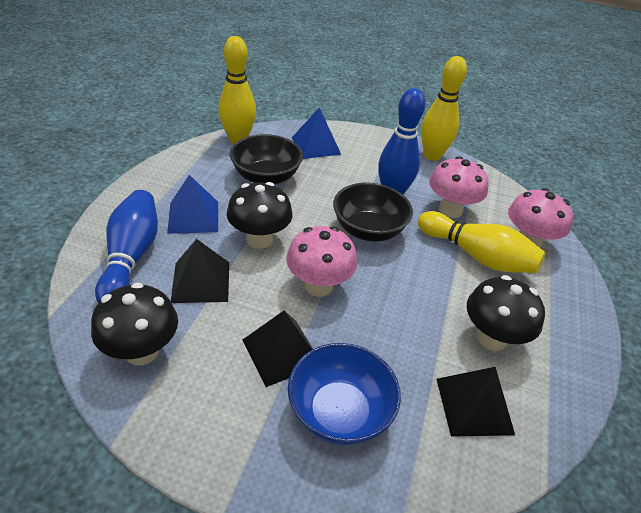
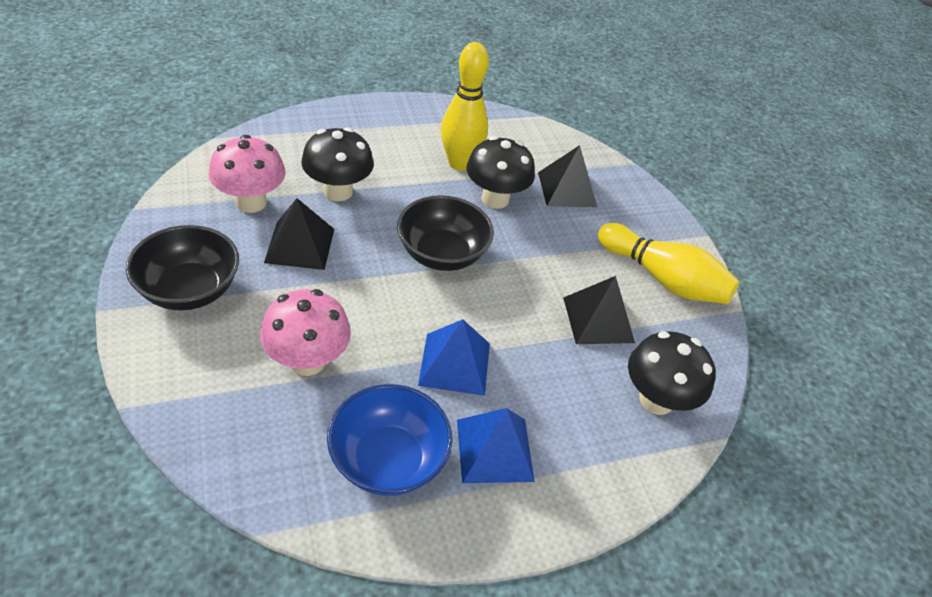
blue bowling pin: [95,190,158,303] [378,88,425,195] = 2 -> none = 0
pink mushroom: [286,226,357,297] [429,156,489,218] [508,188,573,248] = 3 -> [209,135,286,213] [260,289,351,376] = 2
yellow bowling pin: [219,36,256,144] [418,211,546,273] [421,56,467,161] = 3 -> [441,42,489,171] [598,223,740,304] = 2

